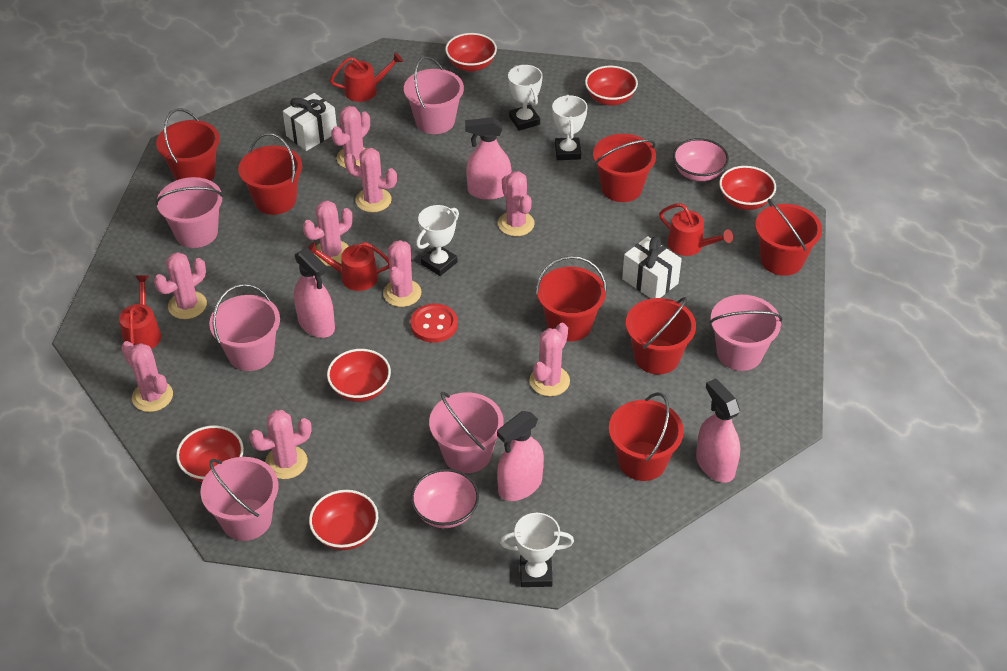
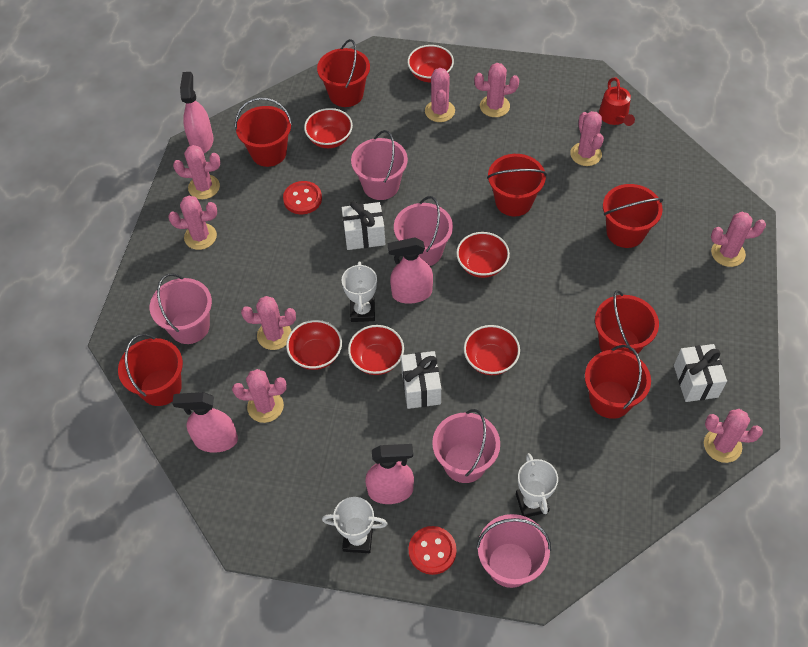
pink bowl: [411,469,479,528] [673,138,729,181] = 2 -> none = 0
pink bucket: [155,177,224,248] [201,457,278,541] [209,284,280,371] [404,57,464,134] [429,391,503,473] [709,295,783,371] = 6 -> [150,273,212,344] [351,130,408,200] [394,196,453,266] [432,409,500,483] [476,514,551,588] = 5
red button: [410,304,458,343] = 1 -> [283,181,322,214] [408,526,457,575] = 2
red watering can: [119,275,161,349] [308,242,389,291] [330,52,403,102] [659,203,733,256] = 4 -> [599,78,635,126] = 1
white gift: [283,93,337,151] [622,236,682,299] = 2 -> [342,201,386,250] [401,351,441,409] [674,344,727,402] = 3
white trophy: [416,205,459,276] [500,513,574,587] [508,65,543,131] [552,95,587,160] = 4 -> [322,497,388,553] [341,262,377,322] [516,453,558,517] = 3

